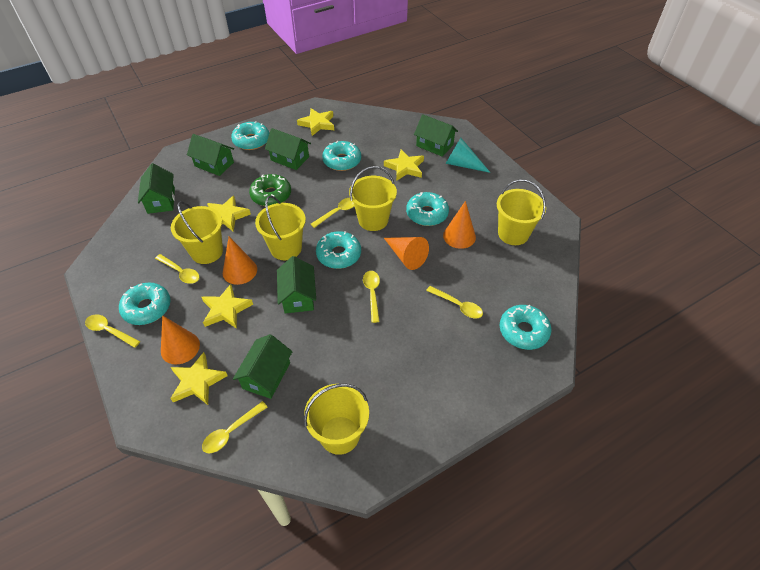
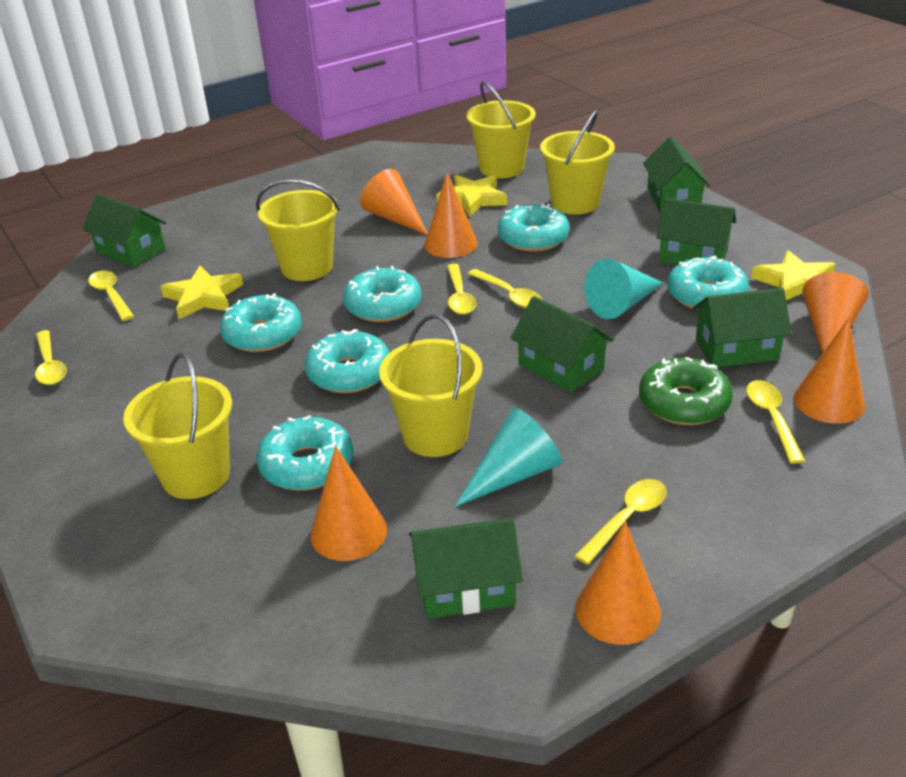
orange cone: [161,315,200,365] [223,237,257,285] [384,237,429,270] [443,201,476,249] = 4 -> [310,446,387,561] [360,169,428,235] [424,172,478,258] [575,521,661,645] [794,318,865,424] [802,272,869,354] = 6
turquoise cone: [445,138,491,173] = 1 -> [455,408,562,507] [585,258,663,319] = 2
yellow star: [170,352,228,405] [202,284,253,329] [207,195,251,232] [297,108,334,136] [384,149,424,181] = 5 -> [160,266,243,319] [436,175,507,217] [751,250,835,300] = 3

